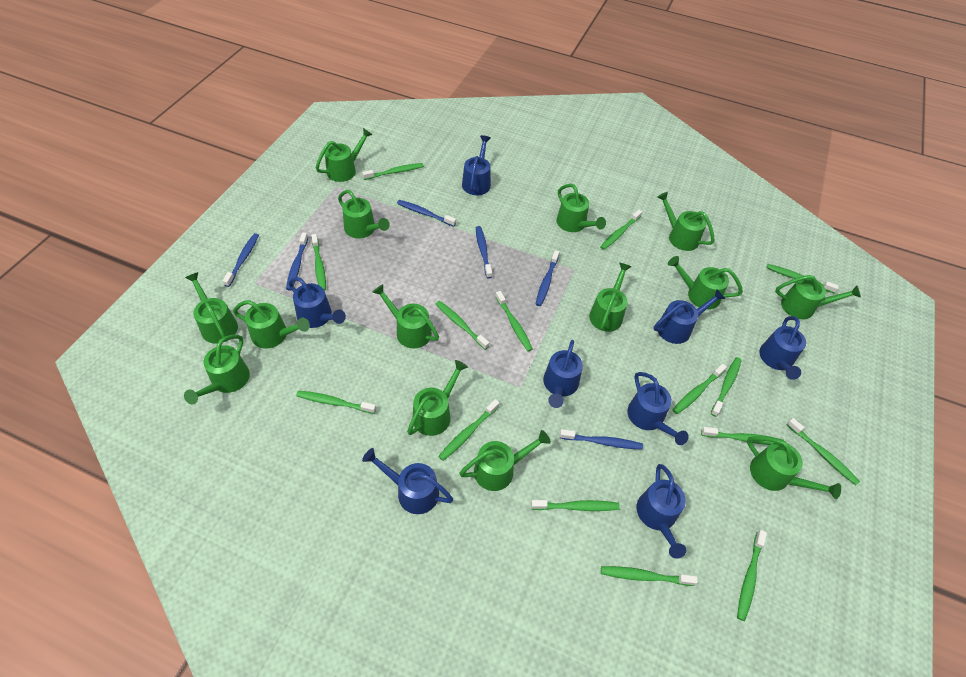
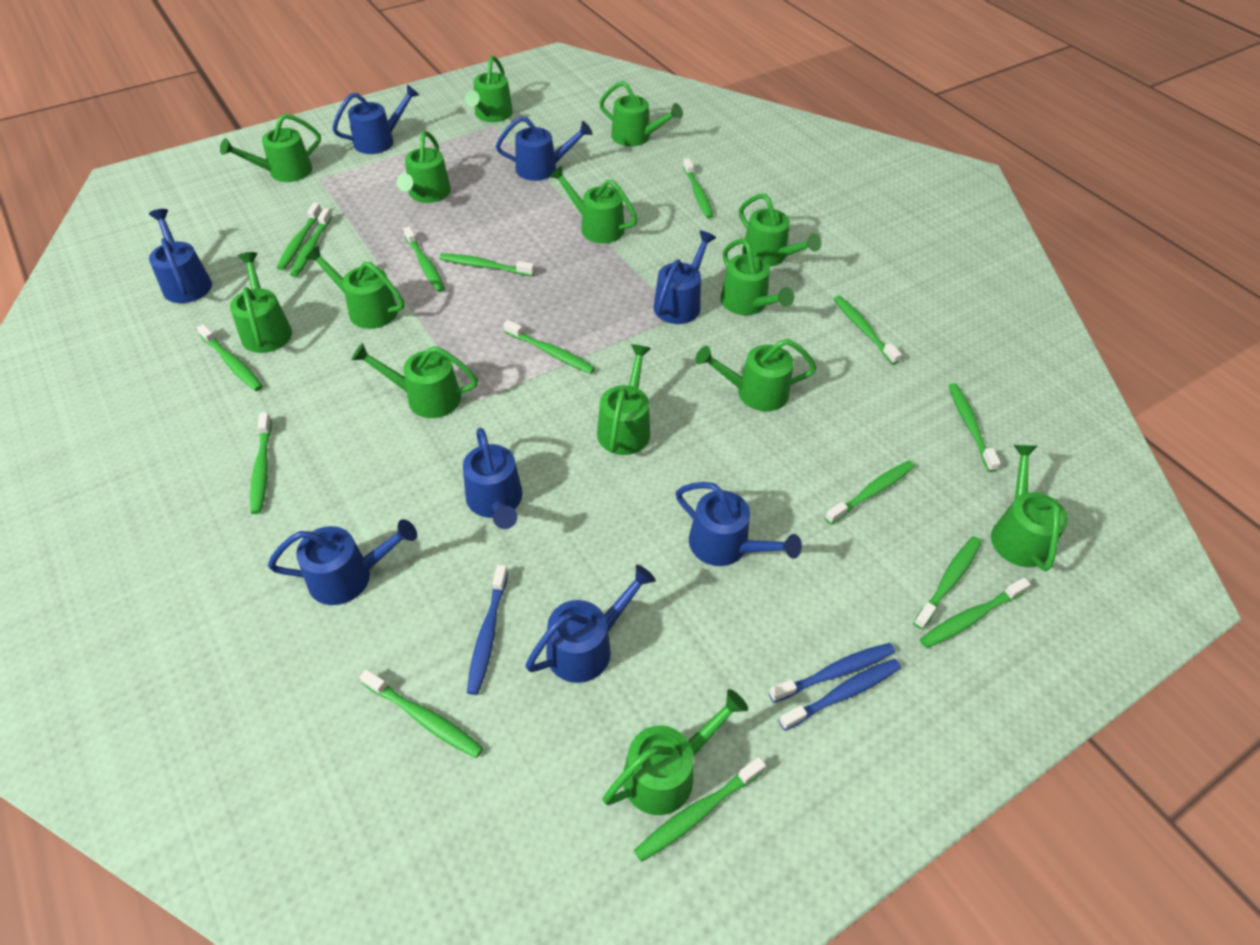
blue toothbrush: [223,233,259,287] [286,233,308,291] [397,200,456,227] [476,226,492,278] [536,250,559,306] [560,429,643,450] = 6 -> [467,565,508,695] [769,643,895,703] [779,659,901,731] = 3

